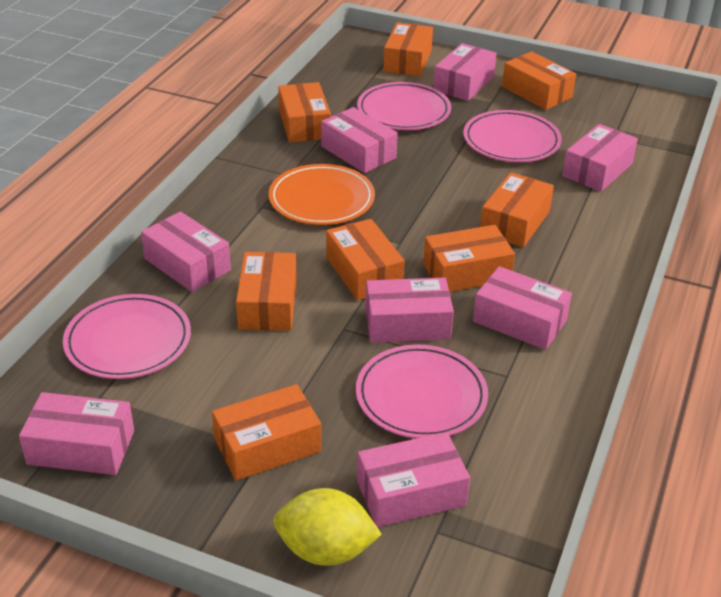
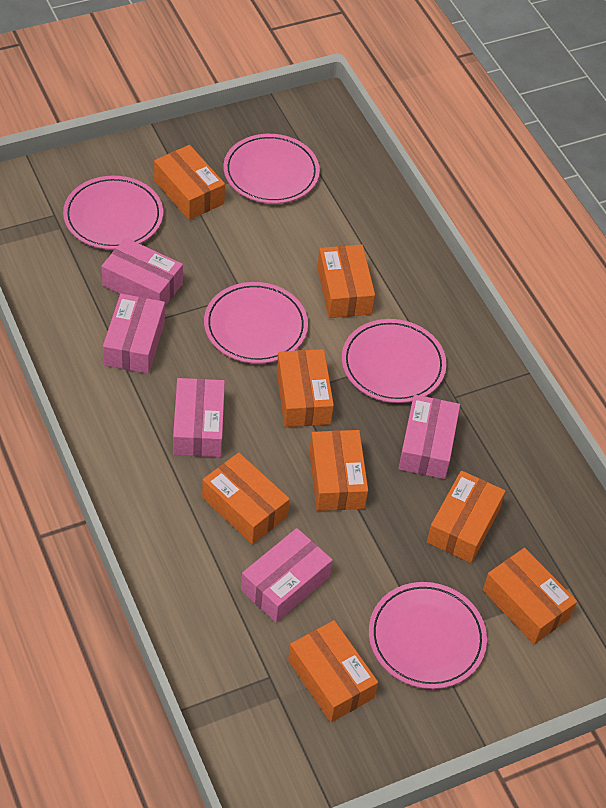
orange plate: [269,164,375,225] = 1 -> none = 0
pink box: [19,392,134,475] [141,211,231,292] [321,107,398,173] [357,432,470,527] [365,278,454,343] [433,43,497,101] [473,266,572,350] [562,124,638,192] = 8 -> [101,238,183,306] [103,294,165,374] [173,378,225,457] [241,528,333,622] [398,394,460,479] = 5
pink plate: [63,294,191,379] [356,344,488,439] [357,82,451,130] [463,110,562,162] = 4 -> [63,176,163,250] [204,282,308,364] [224,134,320,204] [342,319,446,403] [369,582,487,689] = 5
yellow lemon: [273,488,382,566] = 1 -> none = 0

